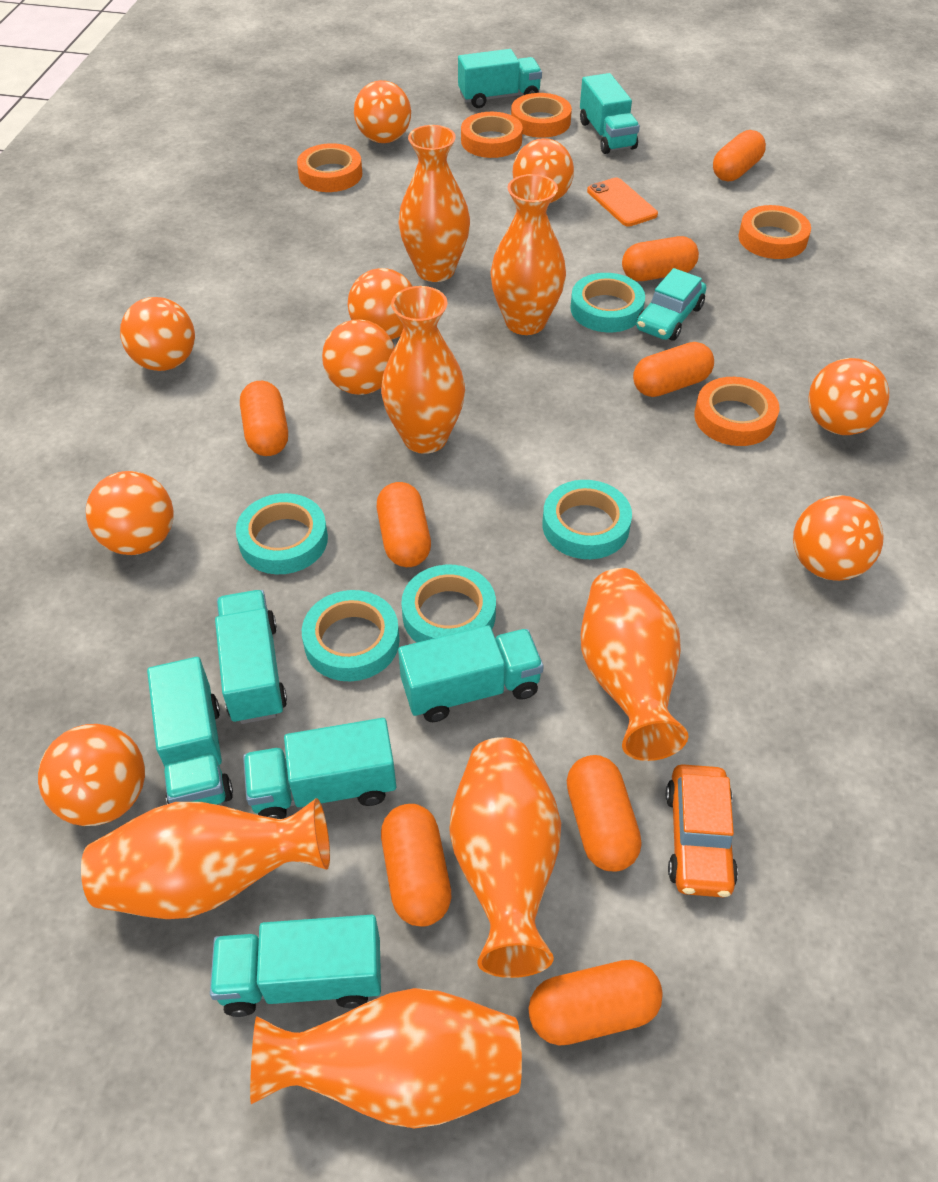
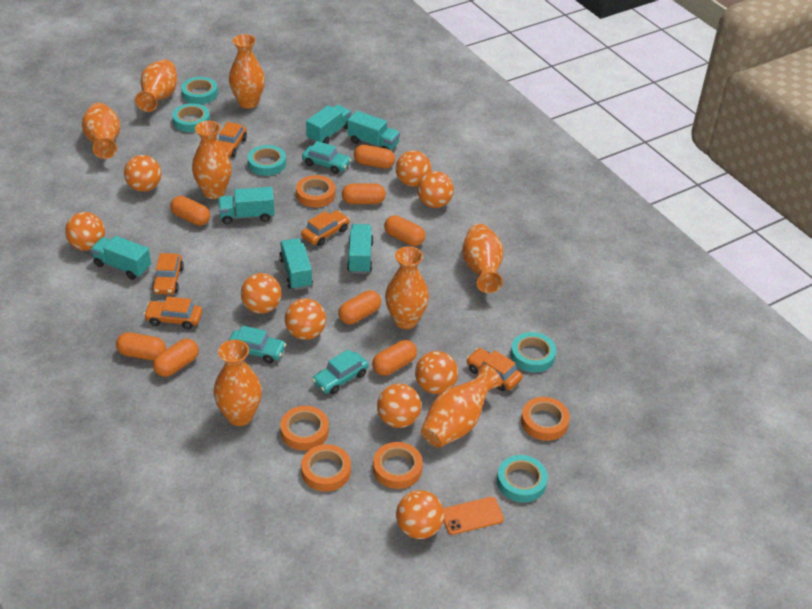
orange car: [666,764,738,897] = 1 -> [144,297,202,329] [152,253,184,295] [218,122,247,157] [301,210,350,246] [466,348,523,391] = 5
orange vase: [81,798,330,919] [250,988,522,1129] [381,286,465,454] [398,125,470,282] [450,737,561,978] [490,174,566,335] [581,568,688,761] = 7 -> [82,103,120,159] [135,59,177,112] [192,121,232,199] [214,340,262,426] [229,34,265,109] [385,246,429,329] [421,364,502,448] [462,224,504,293] = 8
turquoise car: [636,268,706,341] = 1 -> [228,326,286,364] [302,141,351,174] [312,349,369,395] = 3
turquoise truck: [147,657,233,805] [210,915,381,1017] [215,590,287,724] [243,718,396,819] [398,625,544,722] [458,49,542,108] [580,73,640,154] = 7 -> [90,236,151,280] [218,187,275,224] [279,238,313,290] [306,105,351,144] [347,224,374,274] [348,111,400,150] = 6

